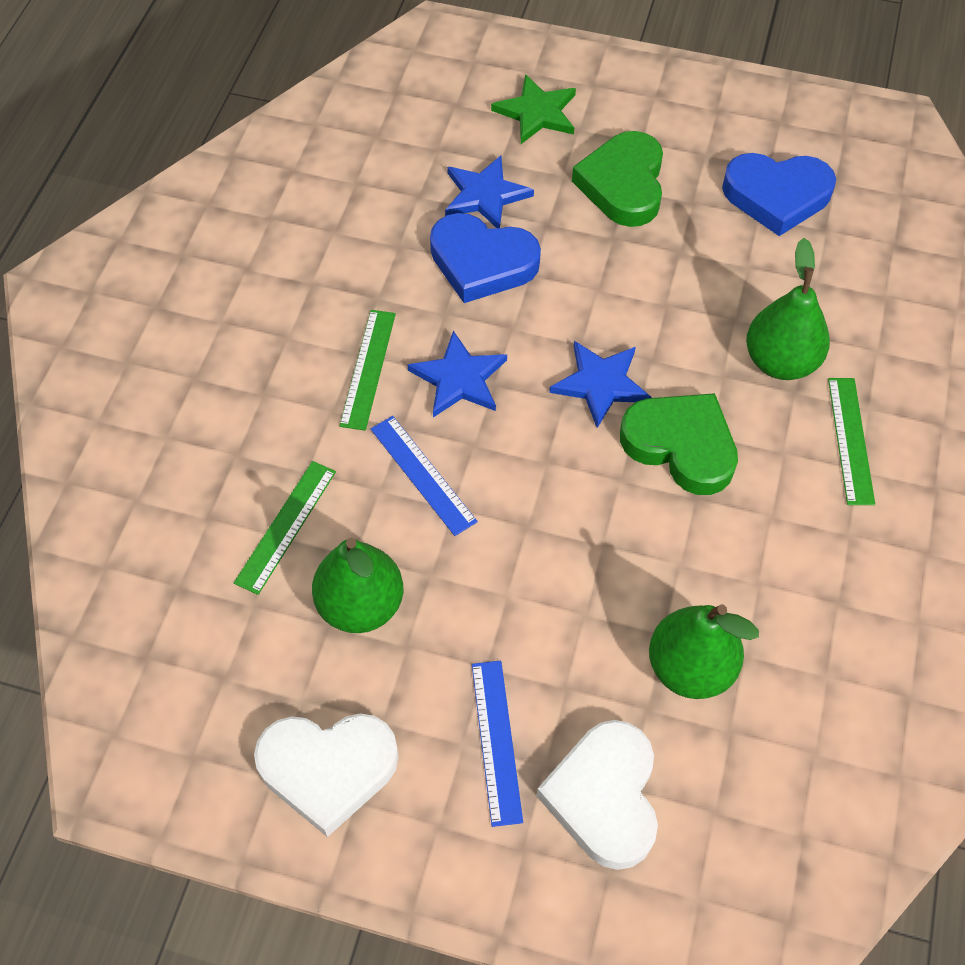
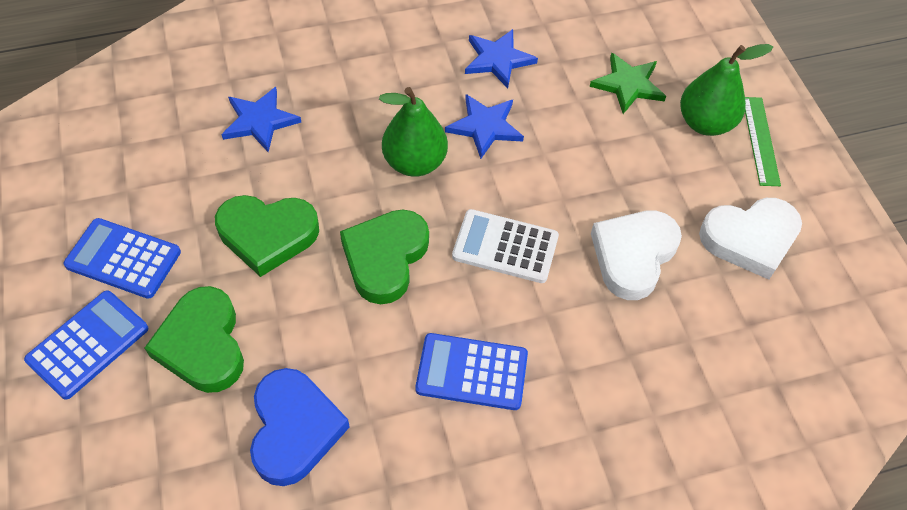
blue calculator: none = 0 -> [24,290,148,400] [63,218,181,299] [415,333,528,410] = 3
blue heart: [430,213,541,303] [722,153,836,236] = 2 -> [250,368,349,486] = 1
blue ruler: [371,416,478,536] [472,661,523,827] = 2 -> none = 0
green heart: [572,131,663,227] [620,393,738,495] = 2 -> [145,286,244,393] [215,195,319,277] [340,209,429,304] = 3
green pear: [312,538,403,633] [649,604,759,699] [746,238,830,380] = 3 -> [379,87,448,177] [680,44,773,136] = 2
green ruler: [234,461,336,595] [340,310,396,431] [828,378,875,505] = 3 -> [745,97,781,186] = 1
white calculator: none = 0 -> [452,209,559,283] = 1

